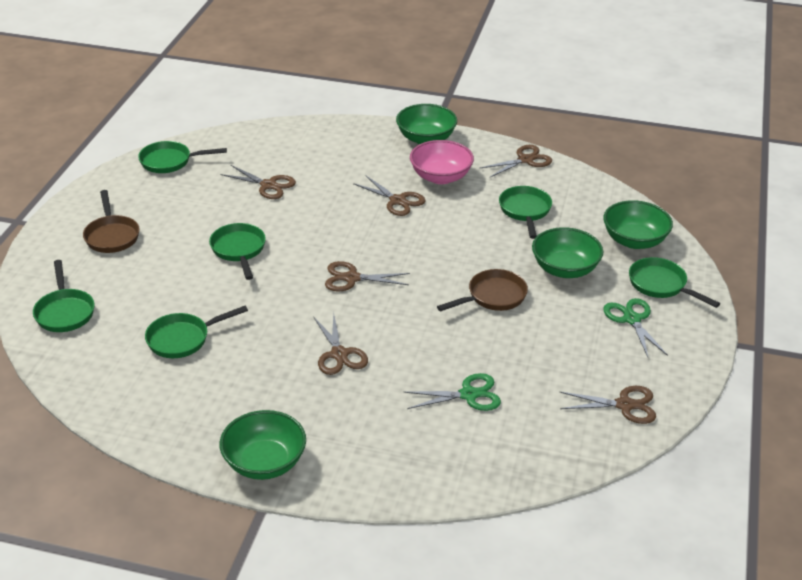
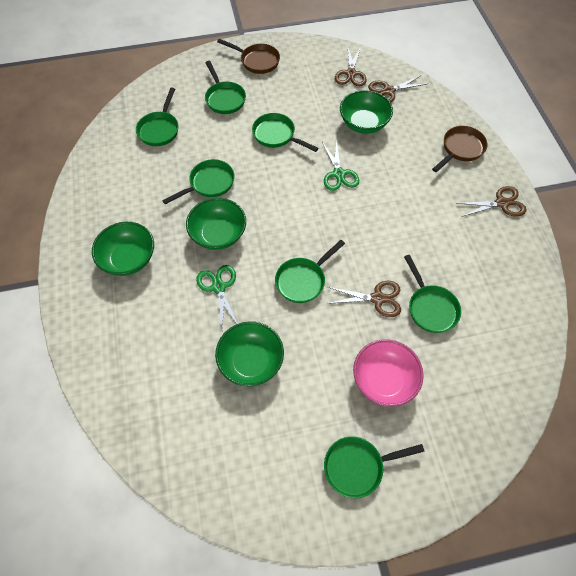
brown scissors: [221,165,296,199] [314,313,368,375] [325,261,410,291] [353,175,426,216] [479,145,552,178] [560,386,656,424] = 6 -> [327,281,401,317] [335,47,367,86] [368,76,426,103] [457,186,527,217] = 4
green pan: [33,260,94,332] [138,141,227,173] [145,306,248,358] [209,223,266,280] [499,186,552,239] [629,257,720,308] = 6 -> [136,88,179,146] [162,159,235,204] [205,61,246,114] [252,113,319,152] [275,240,345,303] [324,436,424,498] [404,255,461,333] = 7

